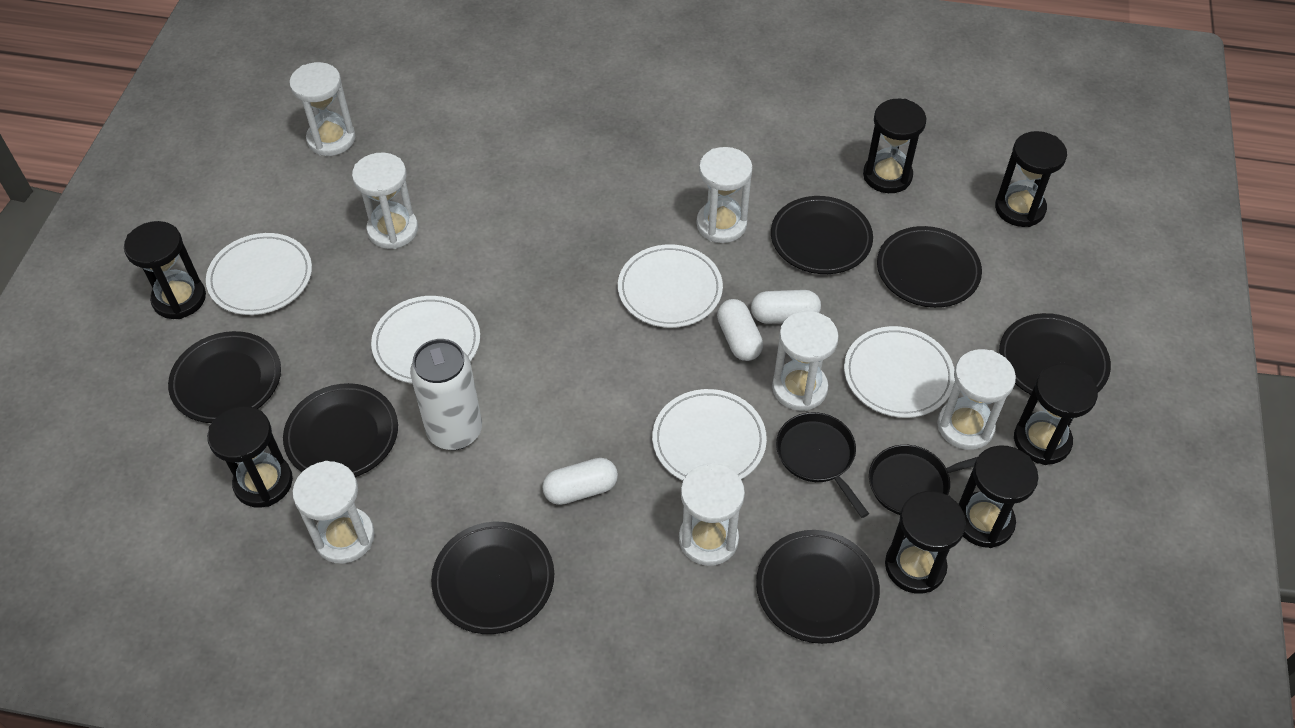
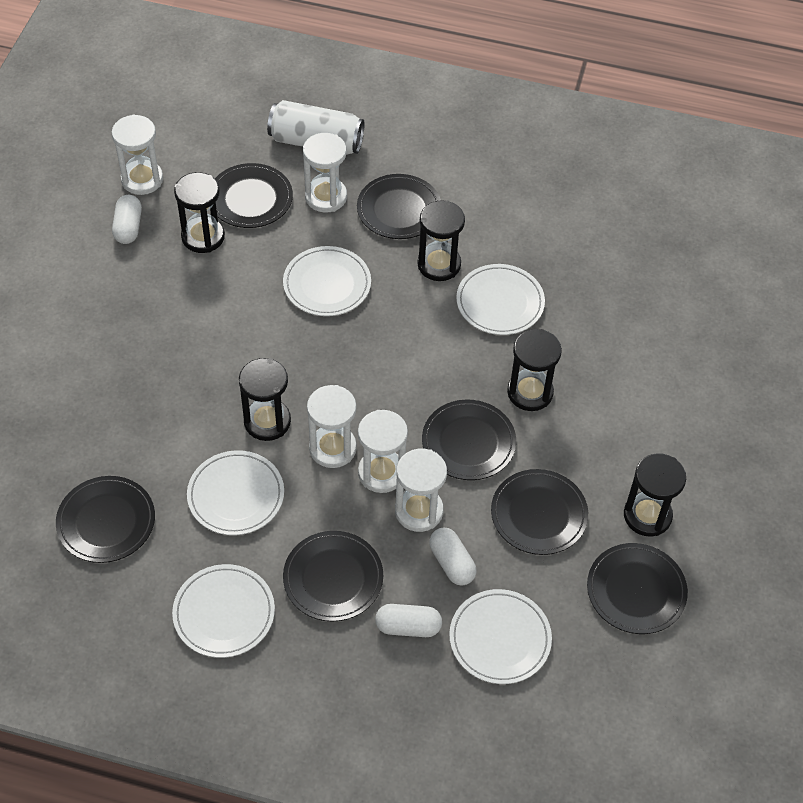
black hourglass: [124,221,206,319] [207,406,293,508] [863,99,926,193] [885,491,966,594] [959,445,1038,548] [995,131,1067,227] [1014,364,1098,465] = 7 -> [174,172,225,253] [239,358,291,441] [417,200,465,281] [507,329,562,411] [624,453,686,536] = 5
black pan: [776,412,869,518] [869,445,978,515] = 2 -> none = 0
white hourglass: [289,62,355,156] [292,461,375,564] [352,152,418,249] [679,463,745,566] [697,147,753,243] [772,311,839,411] [937,349,1016,450] = 7 -> [112,114,163,195] [303,133,347,213] [307,385,357,468] [358,410,408,493] [395,448,447,532] = 5

